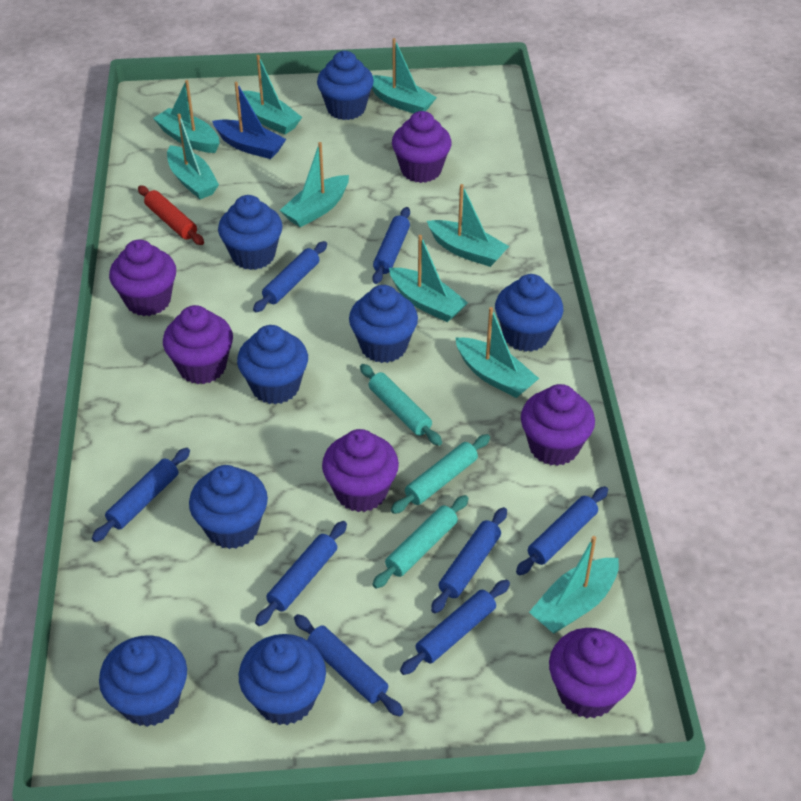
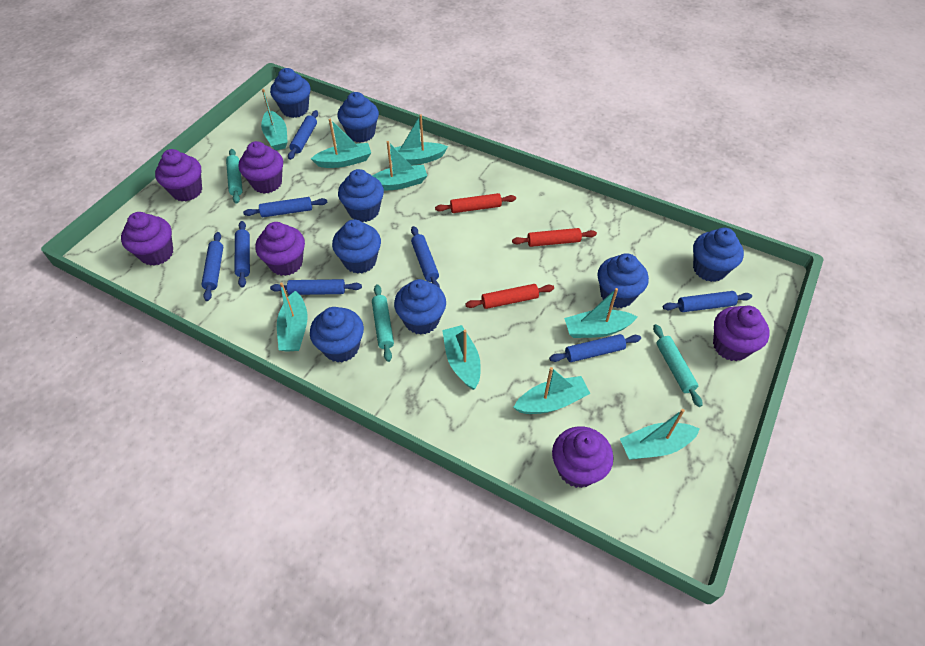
blue boat: [212,82,286,159] = 1 -> none = 0
red rolling pin: [138,185,204,245] = 1 -> [435,193,516,213] [465,284,554,309] [512,228,597,247] = 3

